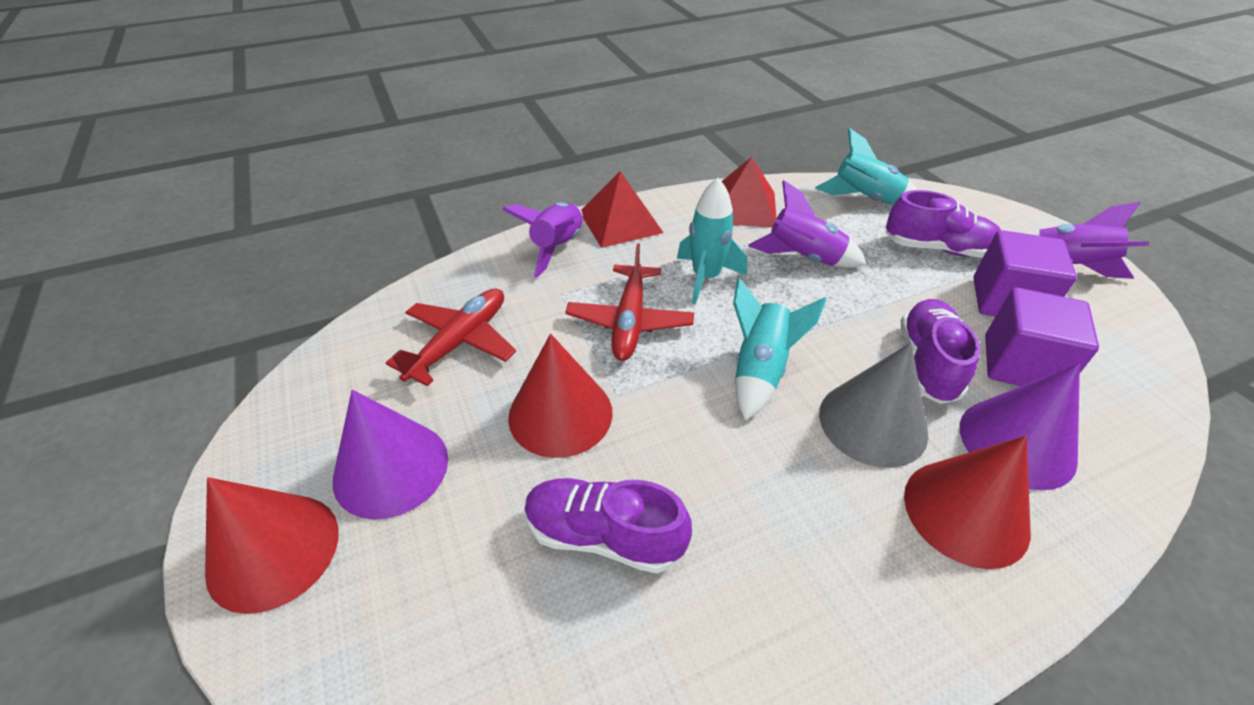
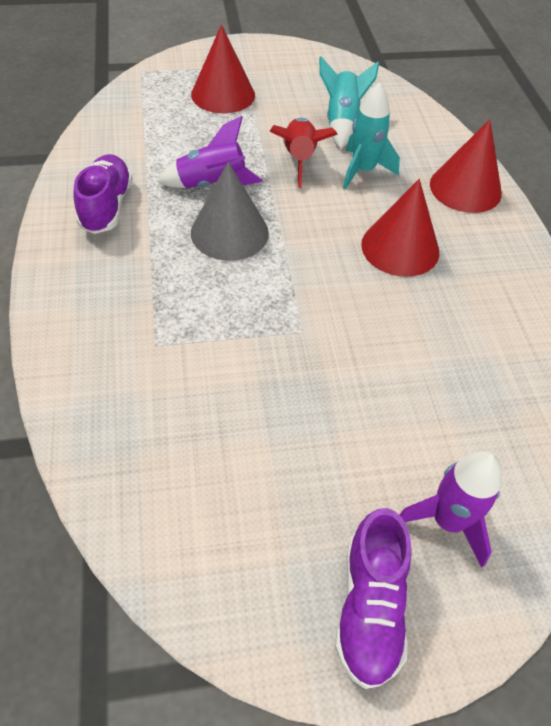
purple cone: [333,390,448,519] [960,363,1080,490] = 2 -> none = 0
purple cube: [973,230,1077,317] [985,288,1099,386] = 2 -> none = 0
purple rocket: [502,202,583,278] [748,180,866,268] [1028,202,1149,279] = 3 -> [157,116,263,188] [399,451,502,568] = 2
purple shoe: [525,478,692,574] [886,190,1001,258] [901,299,980,404] = 3 -> [74,154,133,234] [335,508,412,689] = 2
red plane: [386,288,516,386] [565,243,694,361] = 2 -> none = 0
red pyramid: [581,171,664,248] [721,157,776,228] = 2 -> none = 0
red rocket: none = 0 -> [270,118,338,188] = 1
turquoise rocket: [677,178,747,305] [733,278,827,421] [815,128,917,205] = 3 -> [319,56,379,149] [343,82,400,189] = 2

